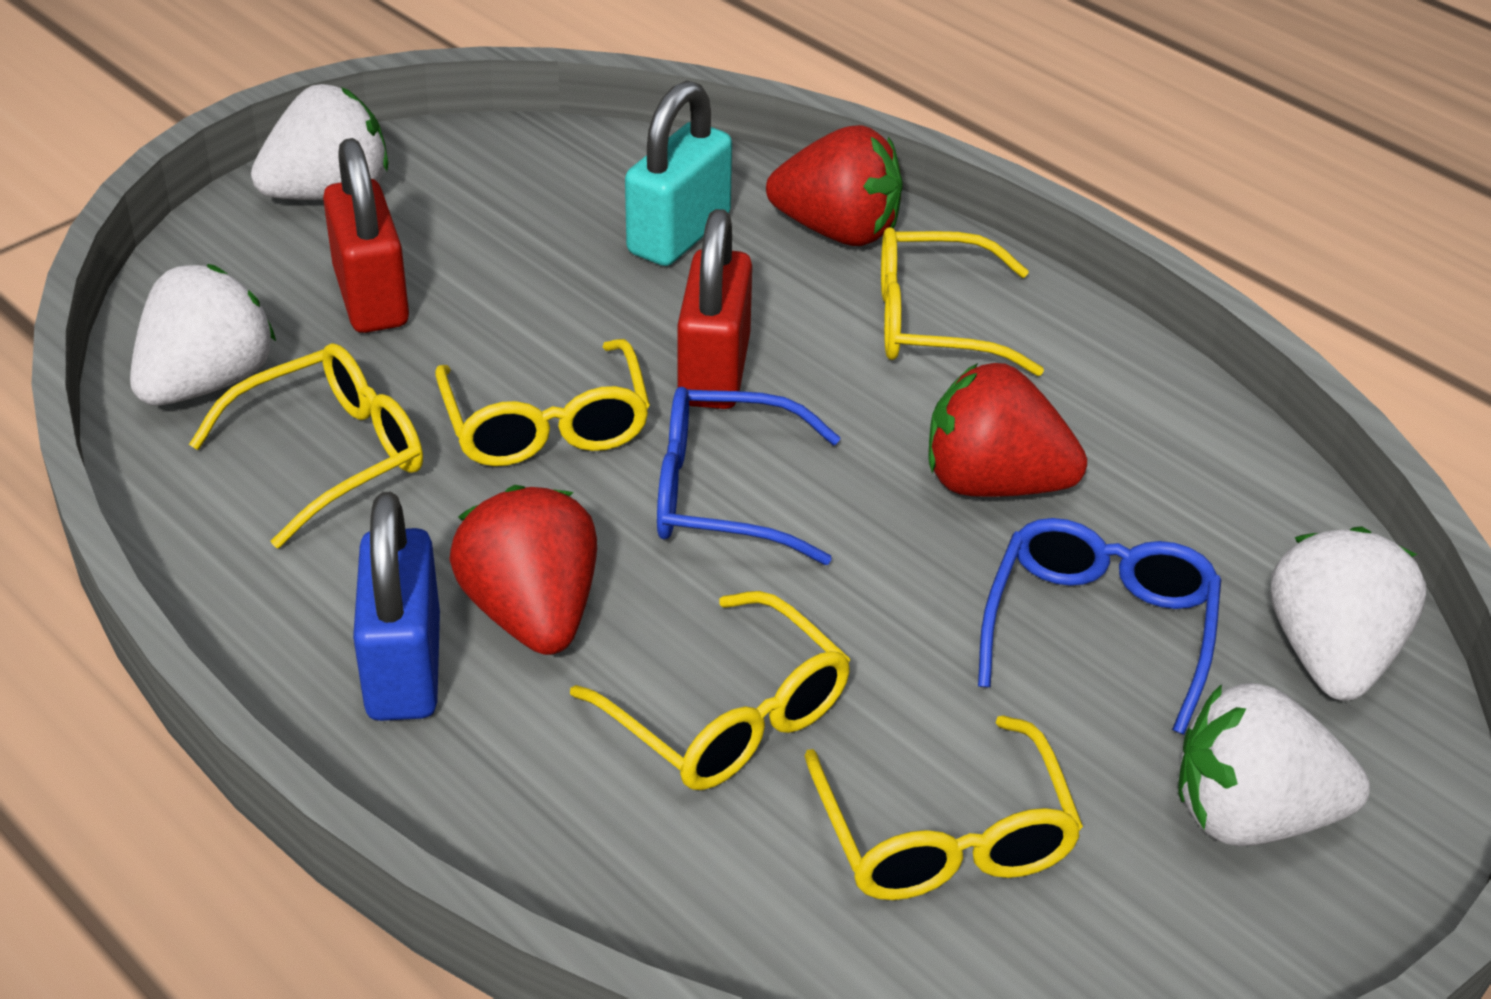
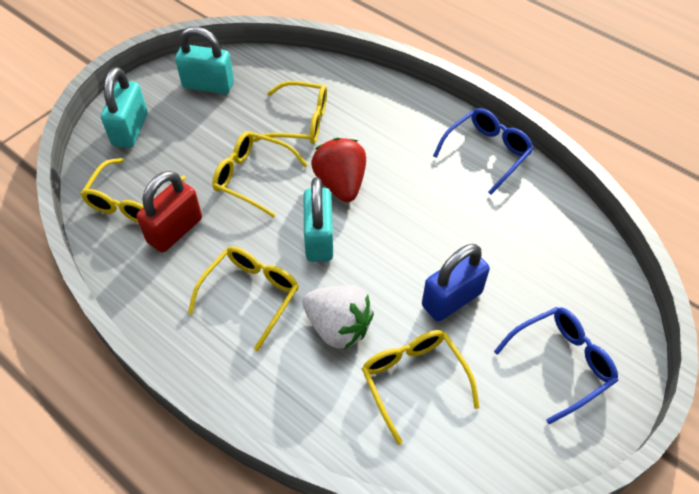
red padlock: [323,138,409,333] [677,209,752,409] = 2 -> [136,171,202,252] = 1
red strawberry: [449,485,597,655] [766,125,903,246] [928,363,1087,497] = 3 -> [311,138,366,202] = 1
turquoise padlock: [625,80,732,266] = 1 -> [101,67,148,148] [175,27,234,94] [304,177,333,262] = 3
white strawberry: [130,264,276,405] [251,84,388,200] [1178,683,1370,846] [1270,526,1426,701] = 4 -> [302,285,374,350] = 1

